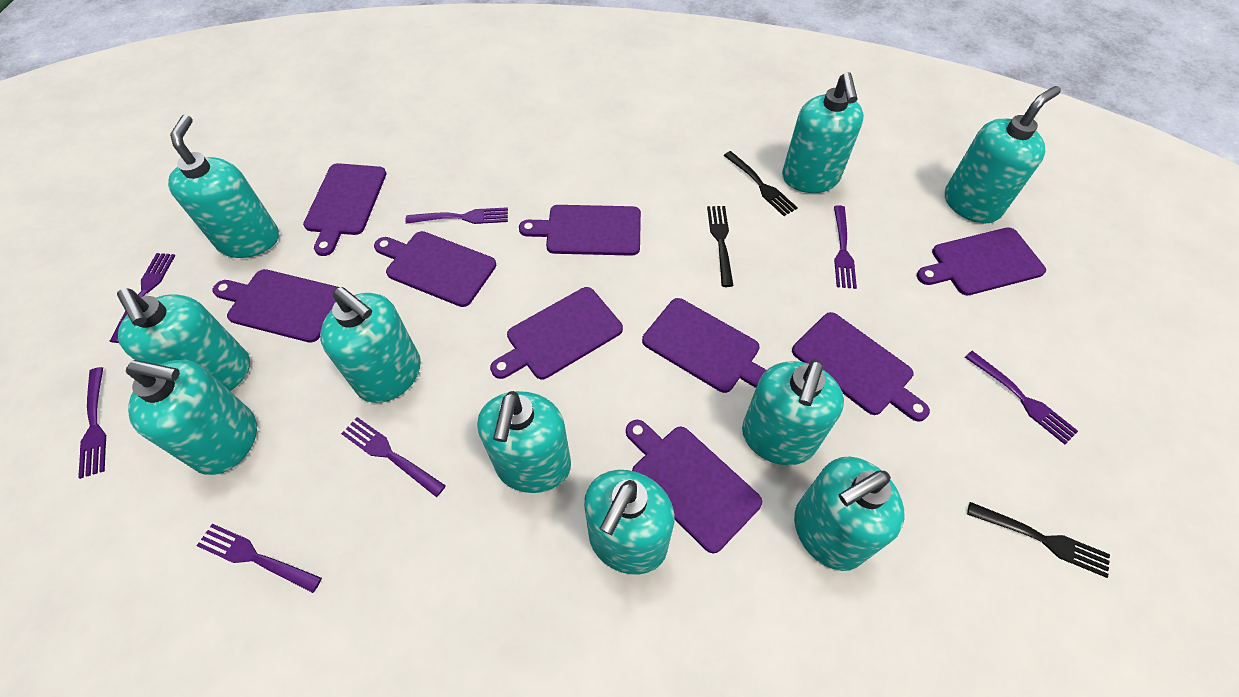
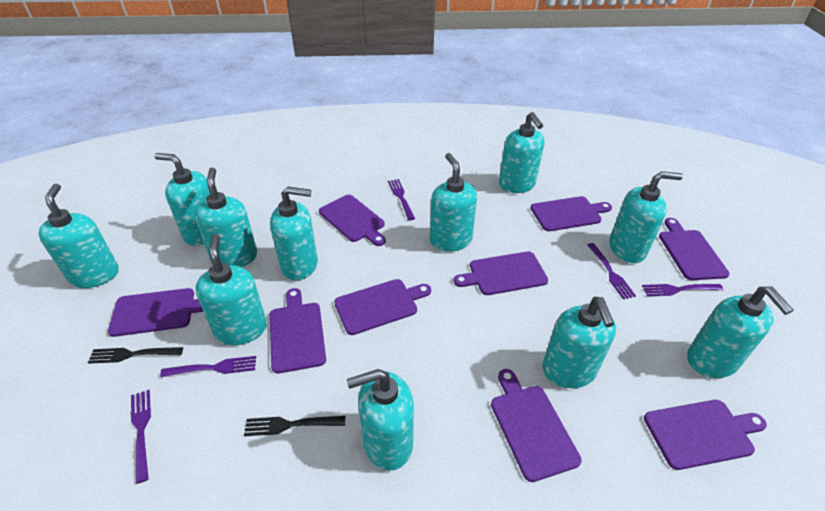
black fork: [707,206,734,287] [723,151,798,216] [967,502,1110,578] = 3 -> [88,347,183,364] [244,416,345,436] = 2
purple fork: [78,367,106,479] [109,253,176,343] [196,524,322,593] [341,417,446,497] [405,207,508,224] [834,205,857,289] [965,351,1078,444] = 7 -> [131,390,151,484] [160,356,256,377] [388,179,415,220] [587,243,636,299] [642,284,724,296] = 5
turquoise soap dispenser: [117,289,250,391] [126,360,257,475] [168,114,279,258] [320,287,421,403] [477,391,571,493] [584,470,675,574] [742,360,844,465] [782,72,864,193] [794,456,905,571] [945,86,1061,223] = 10 -> [38,184,119,288] [154,153,210,246] [195,168,257,267] [195,234,267,345] [270,186,318,280] [347,369,414,471] [430,153,477,252] [499,112,545,193] [542,297,616,388] [609,171,683,263] [687,287,793,378] = 11

